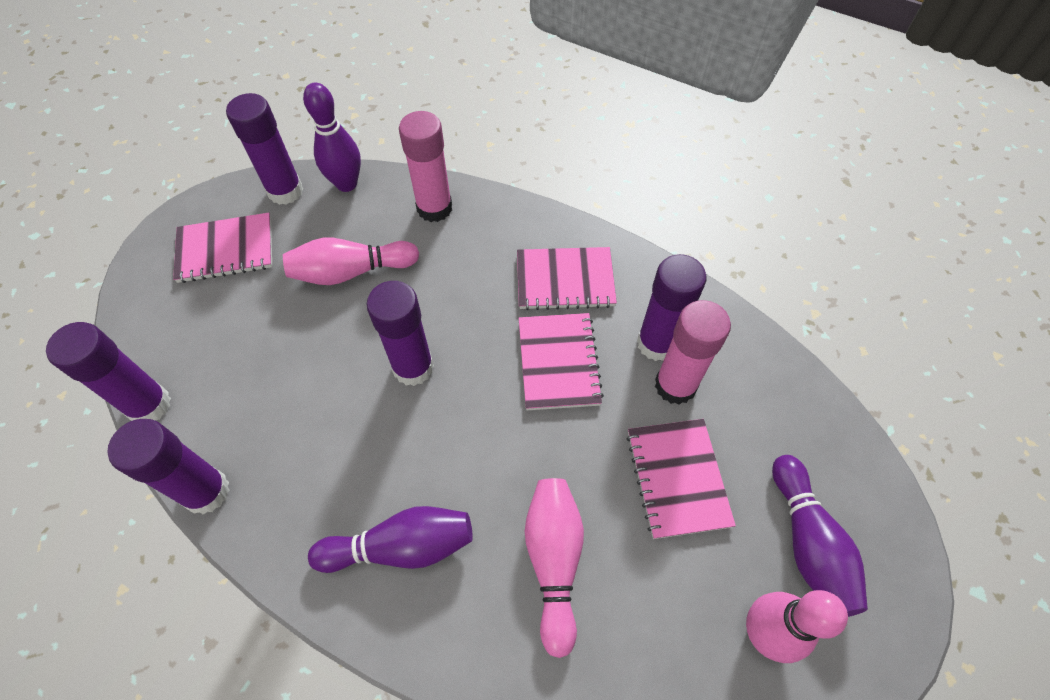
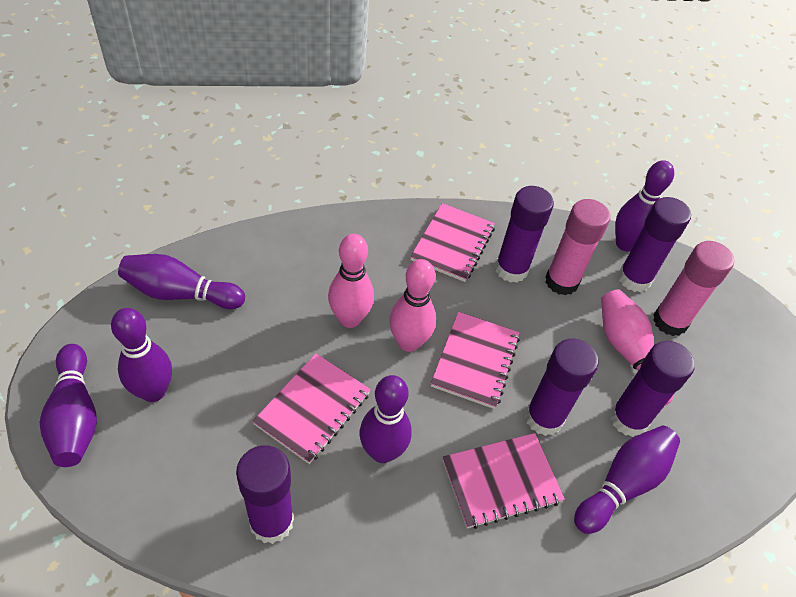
purple bowling pin: [303,83,361,192] [308,506,473,573] [772,455,868,617] = 3 -> [40,344,97,467] [111,308,172,402] [118,254,245,309] [360,375,412,463] [574,426,680,534] [615,160,674,252] = 6

